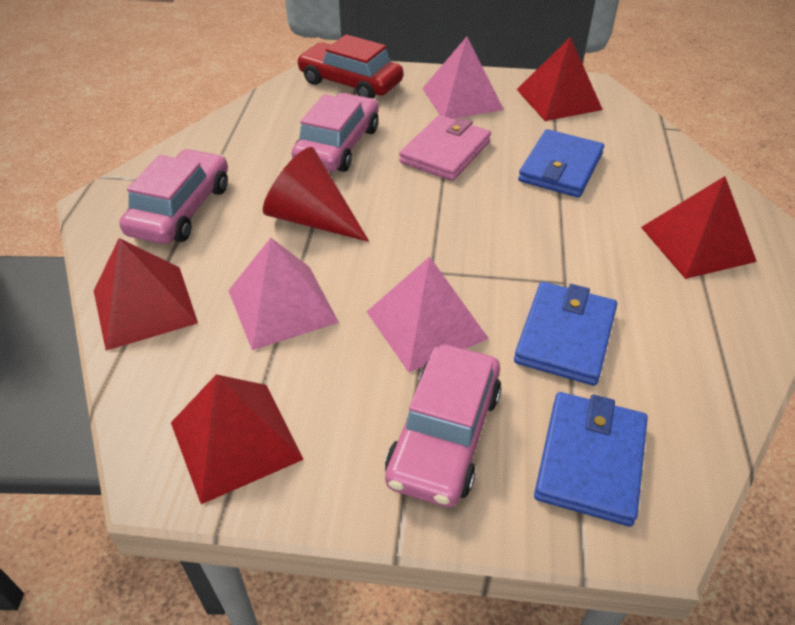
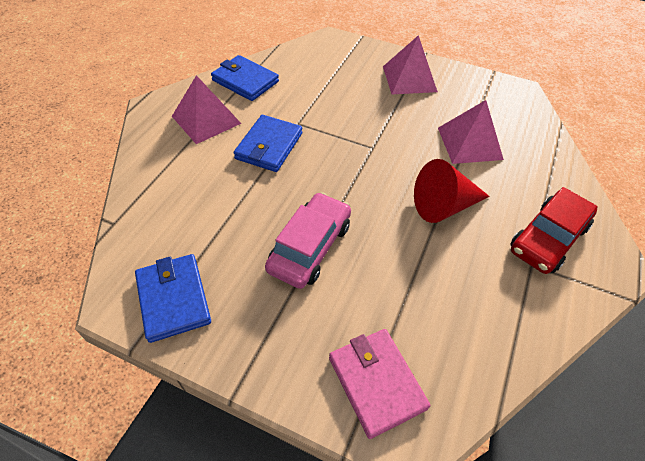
pink car: [119,149,228,244] [292,93,379,172] [385,344,502,507] = 3 -> [265,192,351,289] = 1
red pyramid: [94,238,198,351] [171,374,304,504] [517,37,603,121] [641,176,757,279] = 4 -> none = 0

